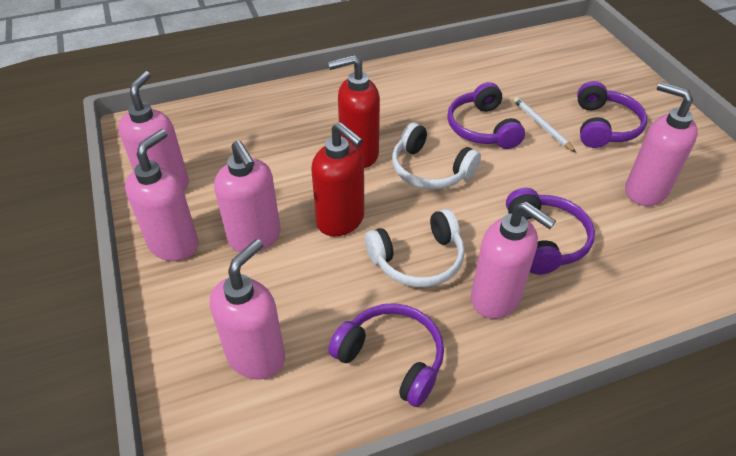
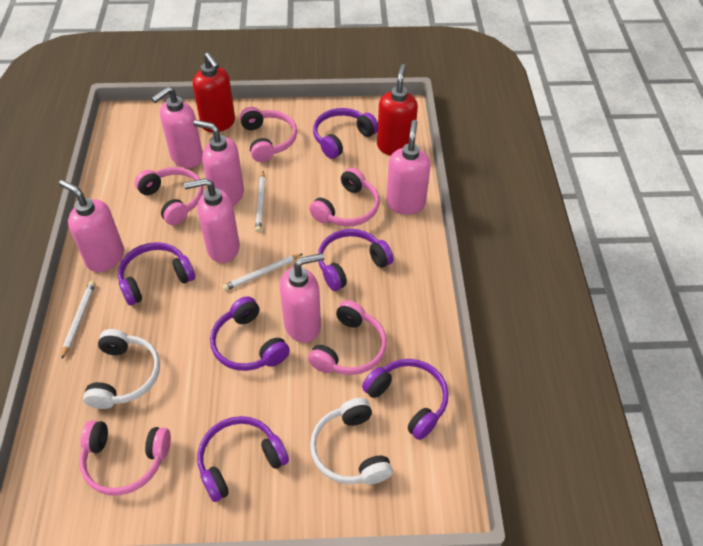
pink headphones: none = 0 -> [79,420,171,495] [135,167,204,225] [240,107,297,162] [308,300,387,375] [309,168,379,226] = 5
purple headphones: [328,303,444,407] [447,82,525,149] [506,188,595,275] [577,81,647,148] = 4 -> [118,242,195,305] [197,416,289,502] [210,296,290,371] [313,108,378,159] [318,229,394,291] [362,359,448,440] = 6
white pencil: [514,97,576,152] = 1 -> [61,281,95,360] [222,254,302,291] [255,171,265,232] = 3

